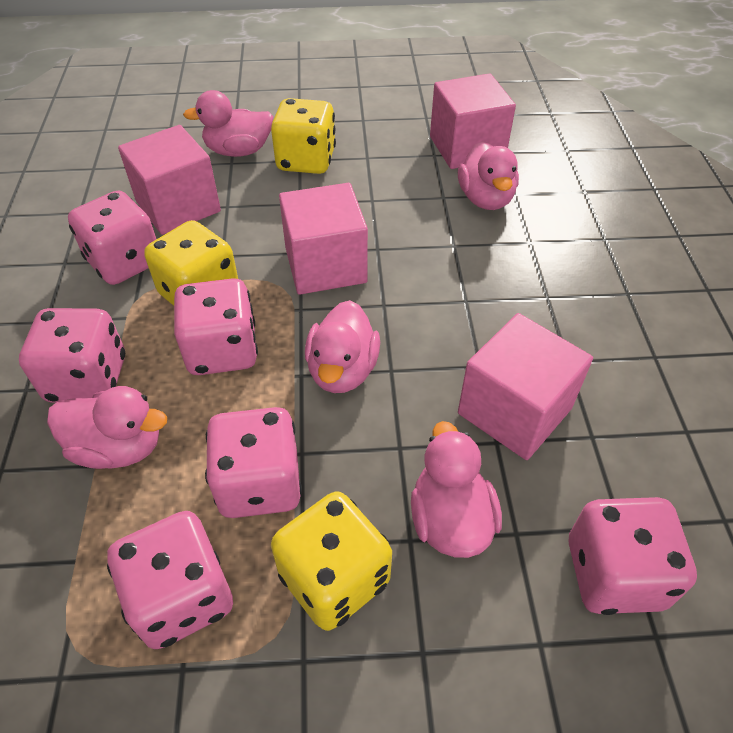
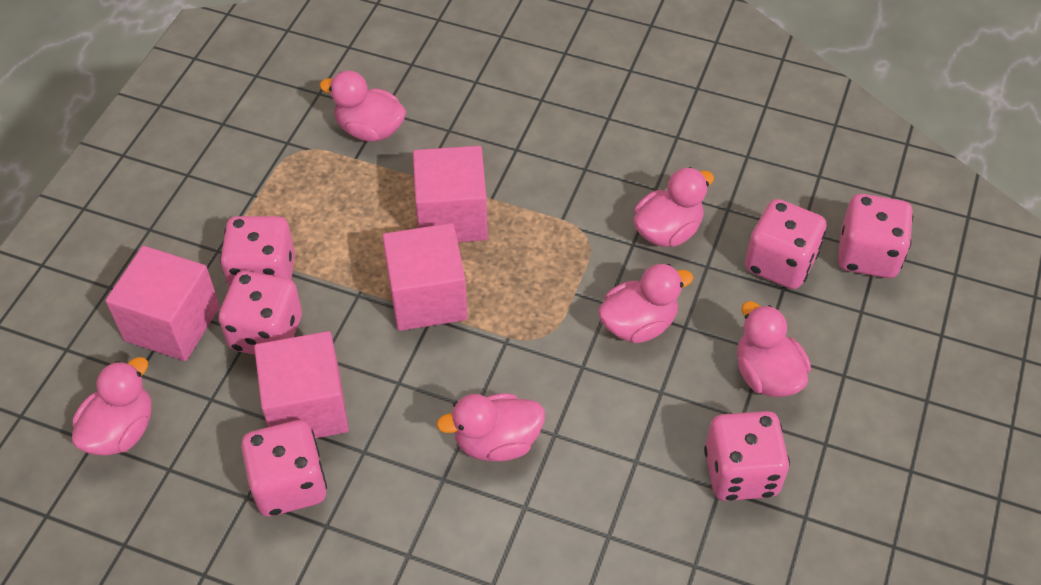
pink duck: [47,386,167,469] [183,90,273,157] [305,300,380,393] [411,421,502,558] [458,141,519,210] = 5 -> [72,357,151,455] [320,71,406,142] [436,393,545,461] [598,264,693,343] [633,167,714,247] [737,301,811,397] = 6
yellow dice: [144,220,238,306] [271,98,336,174] [271,491,392,631] = 3 -> none = 0

